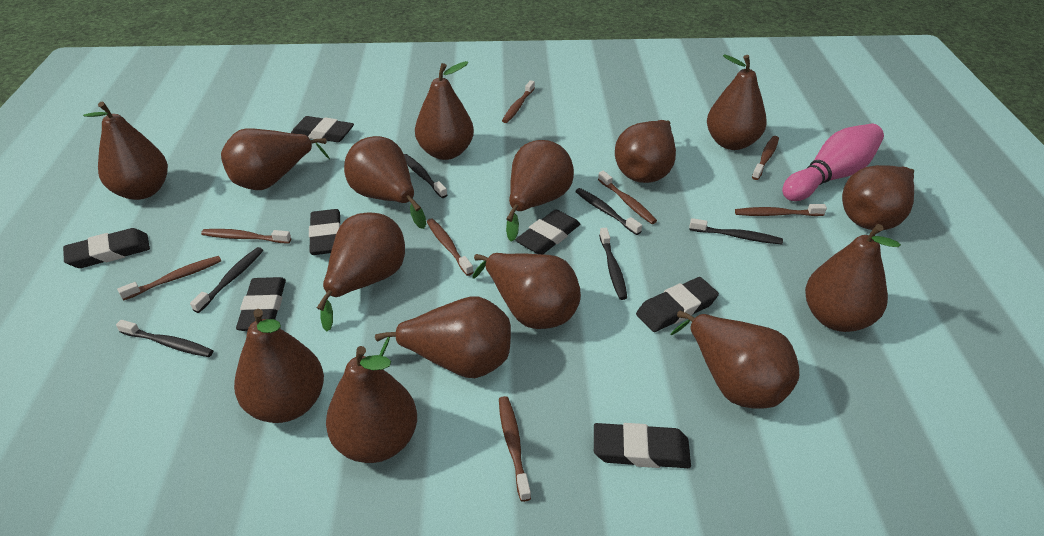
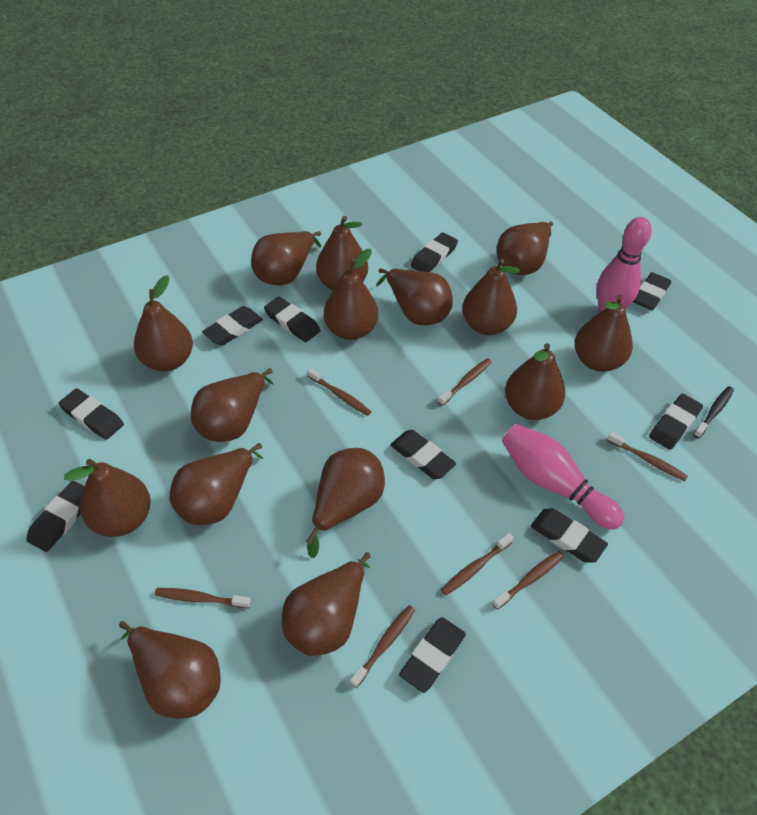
black eraser: [63,228,150,268] [236,277,286,331] [291,116,354,142] [309,209,340,255] [515,209,580,254] [594,423,691,468] [636,277,719,332] = 7 -> [26,481,84,552] [58,388,124,440] [202,306,263,346] [264,297,321,342] [390,430,456,479] [399,617,466,693] [410,232,458,272] [531,508,608,563] [633,272,671,310] [649,394,703,450] = 10
black toothbrush: [116,320,214,357] [190,247,263,313] [404,154,447,198] [575,188,642,235] [599,228,627,300] [689,218,783,244] = 6 -> [693,386,734,439] = 1
brown toothbrush: [117,256,221,300] [201,229,291,243] [427,218,473,276] [499,396,531,502] [502,80,535,123] [598,171,657,224] [735,204,827,216] [752,136,779,180] = 8 -> [155,588,251,608] [307,368,371,416] [350,605,415,688] [438,358,492,406] [441,533,514,595] [492,551,564,610] [607,432,688,481] = 7
pink bowling pin: [782,124,884,201] = 1 -> [502,424,624,530] [597,217,651,312] = 2

